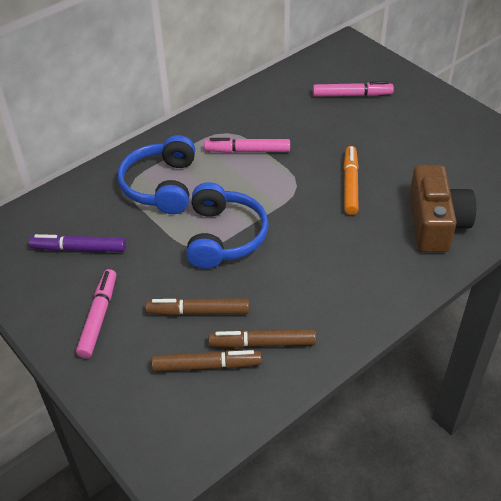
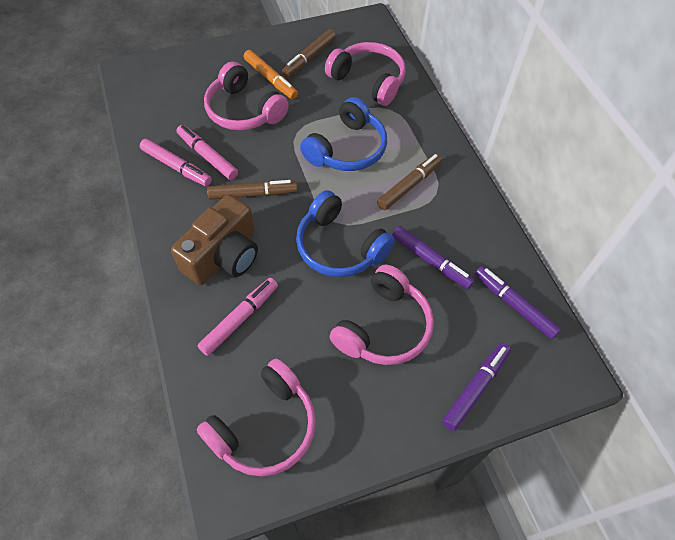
pink headphones: none = 0 -> [197,359,316,477] [204,61,289,130] [325,42,406,106] [330,265,434,365] = 4
purple marker: [29,234,126,252] = 1 -> [392,226,475,289] [442,343,511,431] [475,266,561,339] = 3

